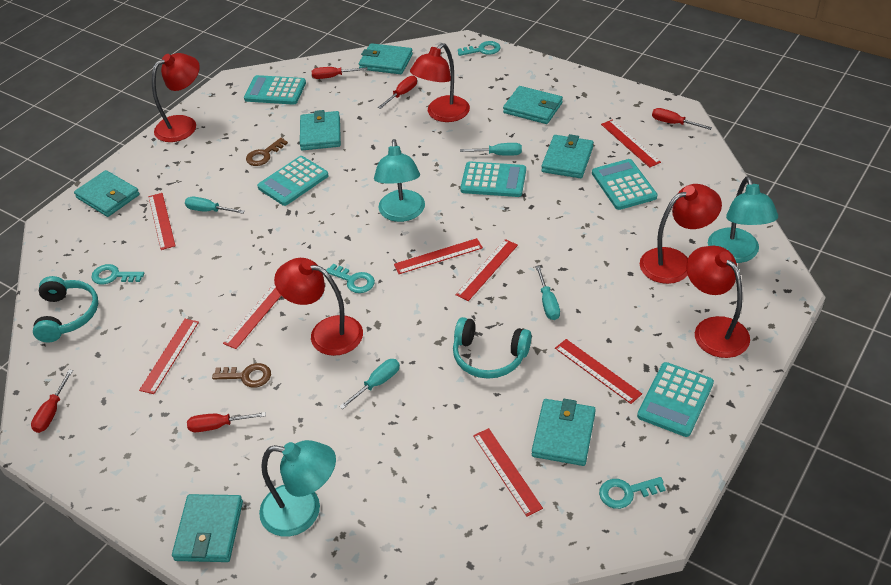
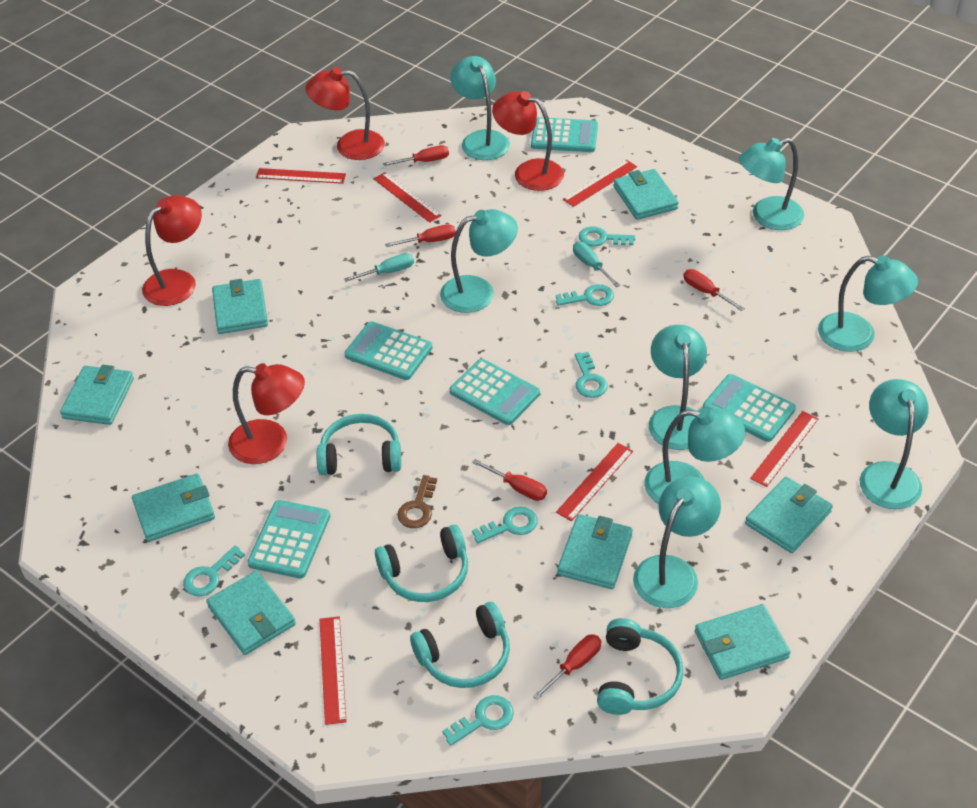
brown key: [212,363,271,388] [246,138,288,166] = 2 -> [397,475,437,528] = 1
red lamp: [152,53,200,142] [274,258,363,356] [410,43,470,122] [640,184,722,284] [686,246,750,358] = 5 -> [142,195,202,306] [228,363,305,464] [306,67,385,160] [492,91,564,191] = 4
red ruler: [139,319,199,394] [149,193,175,250] [223,283,281,349] [394,238,483,274] [455,239,518,301] [473,428,543,517] [555,339,642,404] [601,120,661,168] = 8 -> [256,168,346,184] [319,616,347,725] [373,172,442,223] [556,443,633,521] [563,160,637,207] [750,411,819,487] = 6
turquoise headphones: [33,276,98,342] [453,317,531,379] = 2 -> [316,414,401,475] [375,525,468,602] [410,602,510,688] [597,618,683,715] = 4
turquoise key: [91,264,144,285] [326,264,375,293] [458,41,500,56] [599,477,666,509] = 4 -> [183,545,245,596] [442,695,514,746] [472,507,538,543] [556,284,614,306] [575,352,608,398] [579,226,635,247] = 6
turquoise lamp: [259,440,336,537] [374,139,425,222] [708,176,778,263] = 3 -> [440,209,518,313] [450,56,510,160] [633,476,721,608] [644,407,745,504] [649,325,707,450] [739,138,804,230] [818,256,918,352] [860,379,929,509] = 8
turquoise screwdriver: [185,197,245,214] [339,359,400,409] [460,143,522,156] [536,266,560,320] = 4 -> [344,253,414,282] [573,242,620,287] = 2
turquoise wallet: [74,170,140,217] [172,494,243,562] [300,110,341,150] [359,43,413,74] [503,86,563,124] [532,399,596,466] [541,134,594,178] = 7 -> [60,365,134,425] [132,474,215,542] [206,571,296,655] [212,279,268,334] [557,514,633,589] [613,169,679,220] [695,604,791,680] [745,477,833,553] = 8

